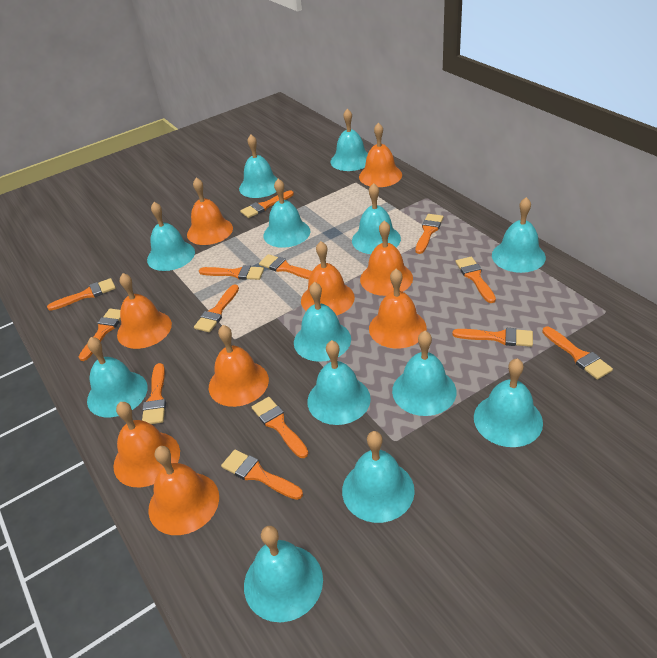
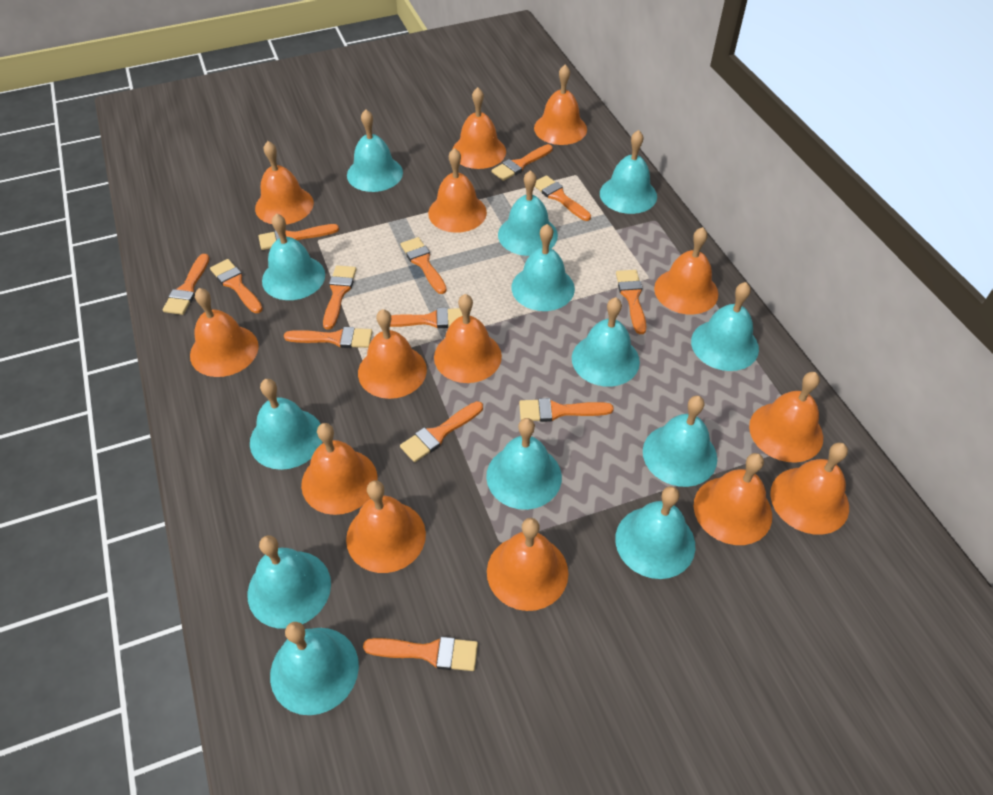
orange bell: [113,402,180,487] [117,273,172,349] [148,446,219,535] [187,178,233,245] [209,325,269,407] [301,241,355,315] [359,123,402,187] [360,221,413,296] [369,269,427,348] = 9 -> [190,288,259,377] [255,141,314,225] [301,423,378,515] [346,480,426,573] [358,309,427,399] [428,148,487,233] [434,294,502,383] [452,87,506,169] [487,518,568,611] [534,65,587,145] [654,227,718,315] [694,453,772,545] [749,372,823,463] [770,443,849,535] = 14

